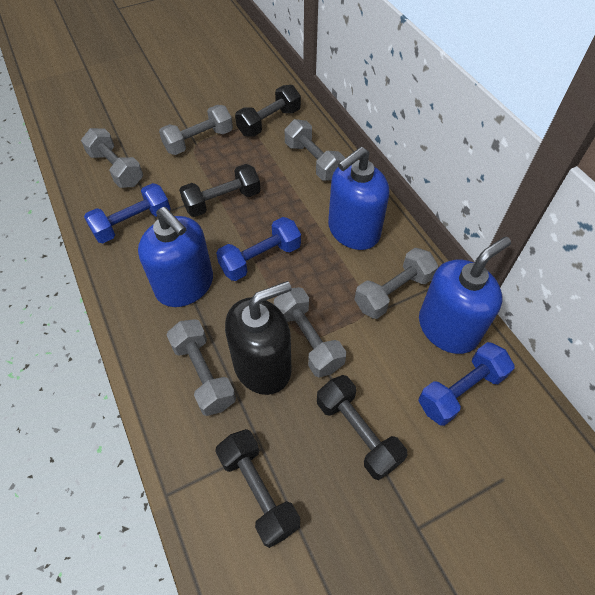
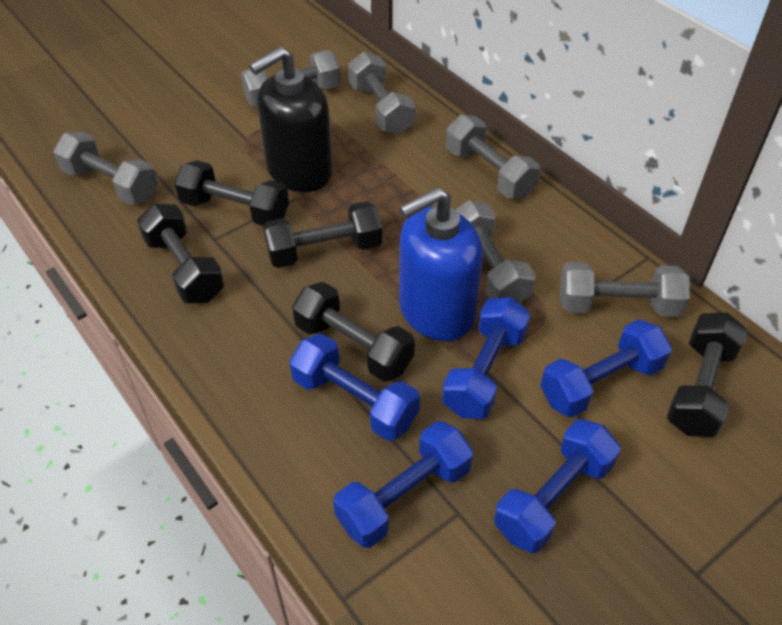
black dumbbell: [179,164,260,217] [215,429,300,548] [235,85,301,137] [317,375,407,480] = 4 -> [137,204,224,303] [174,160,289,226] [263,201,382,268] [292,282,415,382] [667,312,748,437] = 5
blue dumbbell: [84,183,171,243] [216,217,301,281] [418,342,515,426] = 3 -> [289,334,420,441] [333,421,473,548] [442,297,531,419] [494,419,621,553] [540,319,672,417] = 5
blue soap dispenser: [138,207,213,307] [328,147,390,250] [419,237,511,354] = 3 -> [399,187,483,341] = 1

